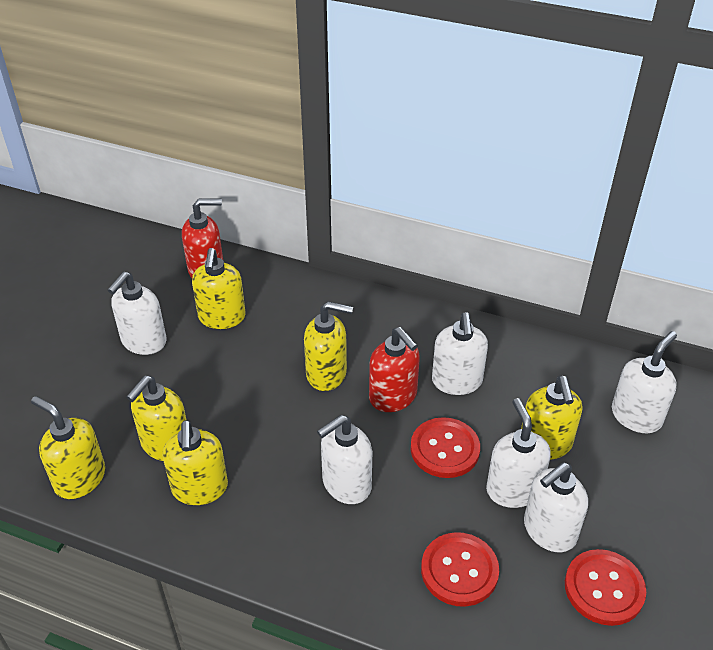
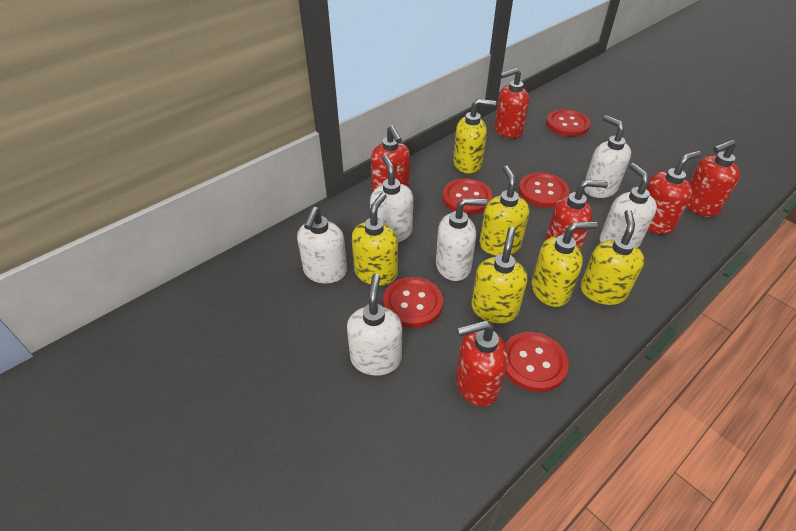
red button: [411,417,480,478] [421,532,499,607] [565,549,646,626] = 3 -> [383,277,443,328] [442,178,493,215] [505,332,569,392] [519,172,569,208] [546,109,590,137] = 5
red soap dispenser: [182,199,223,278] [369,327,420,412] = 2 -> [371,125,410,191] [456,320,508,407] [495,68,529,139] [545,179,608,251] [646,151,701,235] [686,139,740,217] = 6

